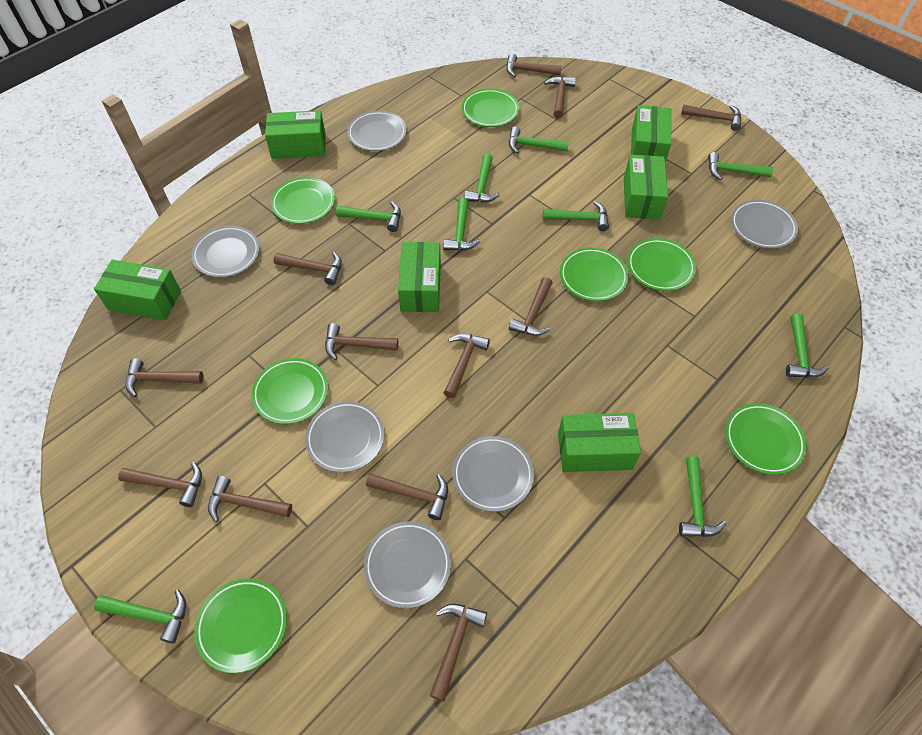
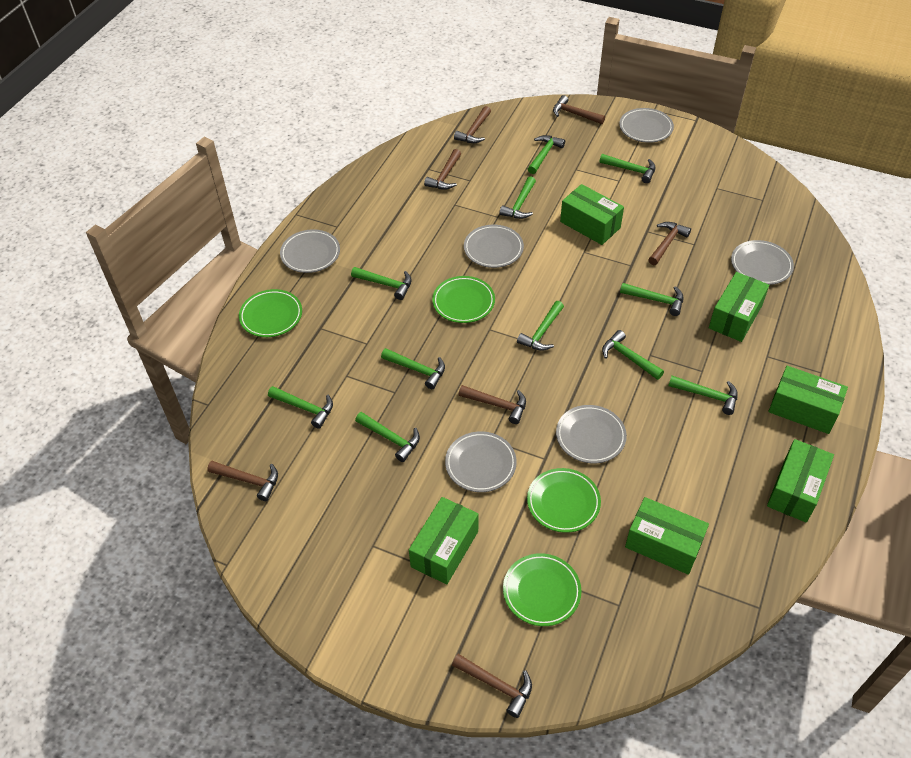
brown hammer: [118,462,202,507] [125,358,203,397] [208,476,292,522] [274,252,342,285] [325,323,398,360] [366,473,448,520] [430,604,487,702] [444,334,490,398] [506,53,562,77] [509,277,552,336] [544,76,576,118] [681,105,741,131] = 12 -> [207,461,278,501] [424,149,461,190] [452,654,532,718] [454,106,491,143] [458,385,526,424] [553,95,605,124] [648,222,691,265] = 7
green hammer: [94,590,186,643] [336,202,401,232] [443,198,480,251] [464,154,500,202] [509,127,569,154] [543,201,609,231] [679,456,726,537] [708,152,773,180] [786,314,829,378] = 9 -> [268,386,333,429] [351,267,412,300] [355,412,420,462] [381,348,445,389] [499,176,536,219] [517,301,564,351] [528,135,565,174] [599,154,656,183] [602,330,664,380] [620,283,683,316] [668,376,738,415] = 11
green plate: [194,578,287,673] [252,358,328,424] [271,177,335,224] [462,88,519,127] [560,247,629,301] [627,238,696,291] [725,403,807,475] = 7 -> [239,289,302,337] [432,276,495,323] [503,553,581,626] [527,468,601,533] = 4

